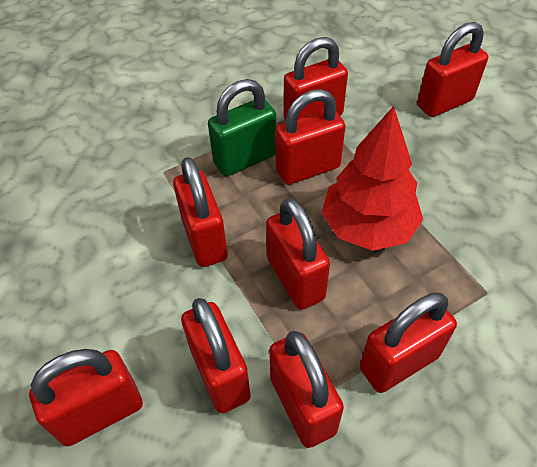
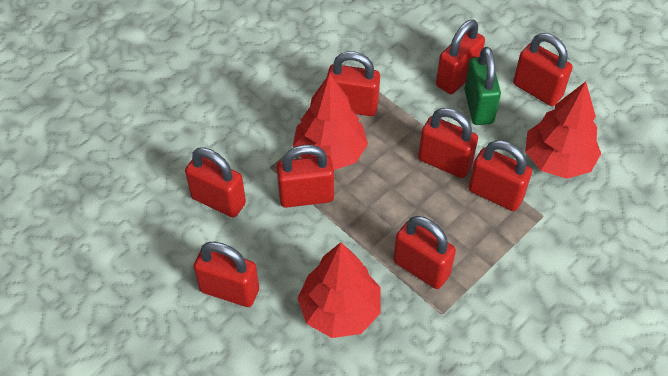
red tree: [321,106,423,251] = 1 -> [293,74,368,170] [297,242,381,338] [525,81,601,179] = 3

